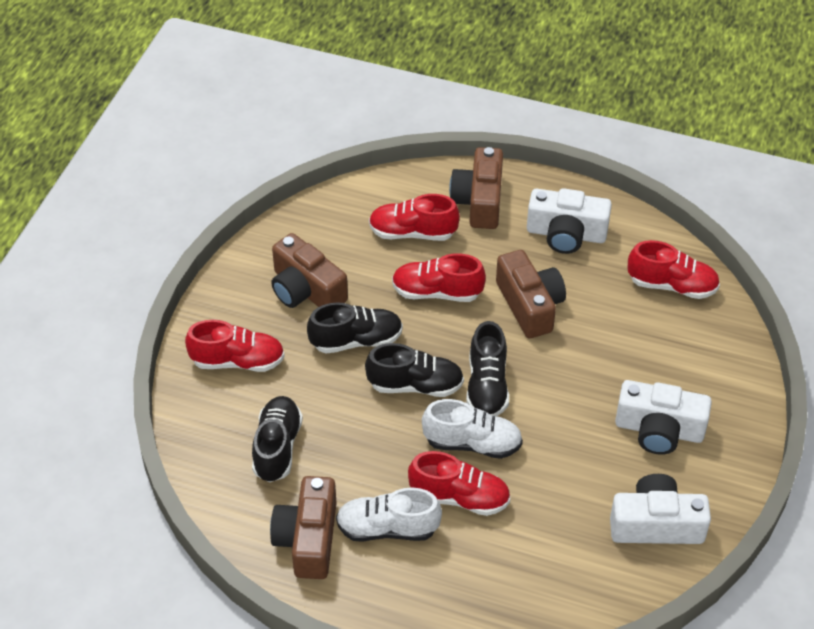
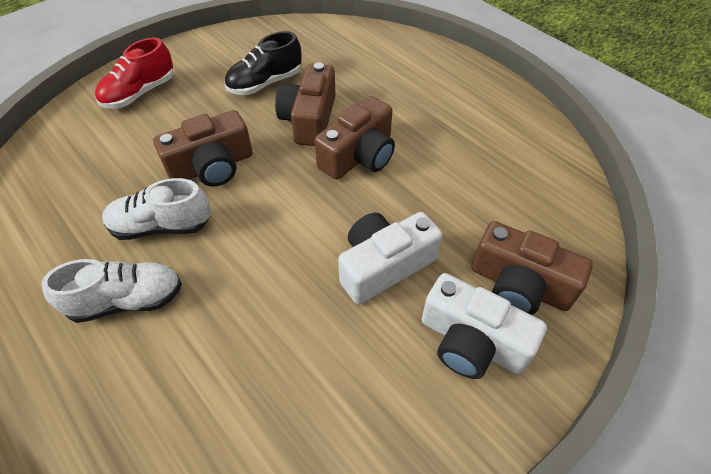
black shoe: [252,396,303,482] [307,302,403,354] [365,343,464,397] [466,321,509,416] = 4 -> [225,31,302,95] = 1
red shoe: [185,320,285,372] [369,194,460,241] [392,253,486,302] [408,451,510,516] [627,240,720,299] = 5 -> [95,38,174,109] = 1
white camera: [527,188,612,254] [610,474,711,544] [615,380,712,455] = 3 -> [338,212,442,305] [421,273,547,379] = 2

